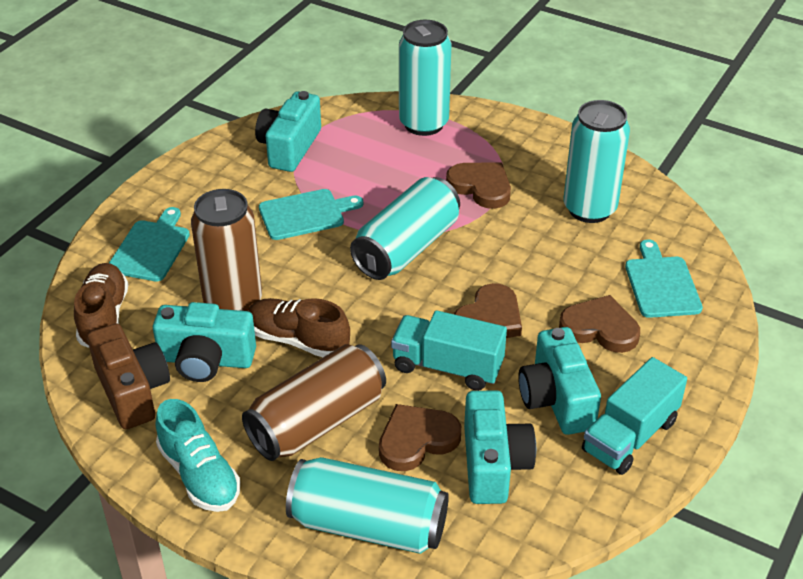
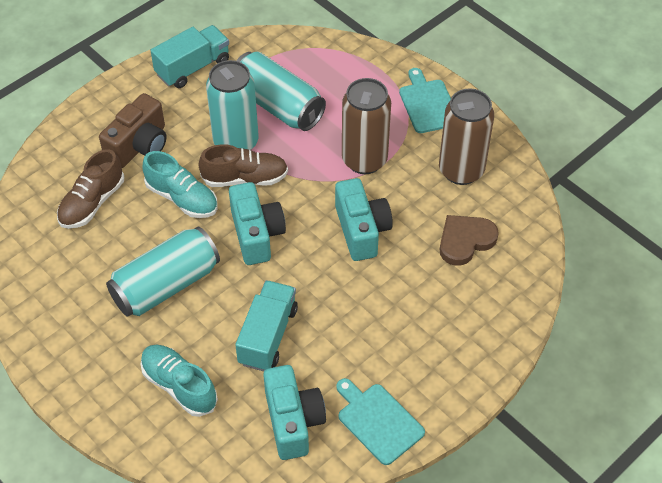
brown heart: [379,404,461,471] [446,162,511,209] [454,283,522,338] [559,295,640,353] = 4 -> [440,215,499,266] = 1
turquoise camera: [153,302,256,382] [255,91,321,172] [464,390,536,504] [518,327,601,435] = 4 -> [229,182,286,265] [263,365,326,460] [335,178,393,261] = 3
turquoise can: [286,457,449,554] [350,177,460,280] [399,20,452,136] [564,100,630,223] = 4 -> [106,226,220,317] [206,60,259,150] [236,52,326,131] = 3
turquoise cutting board: [109,207,190,282] [259,189,363,240] [625,239,703,318] = 3 -> [336,378,425,465] [399,68,451,133] = 2
turquoise shoe: [156,399,240,512] = 1 -> [141,345,218,417] [142,151,217,218] = 2

